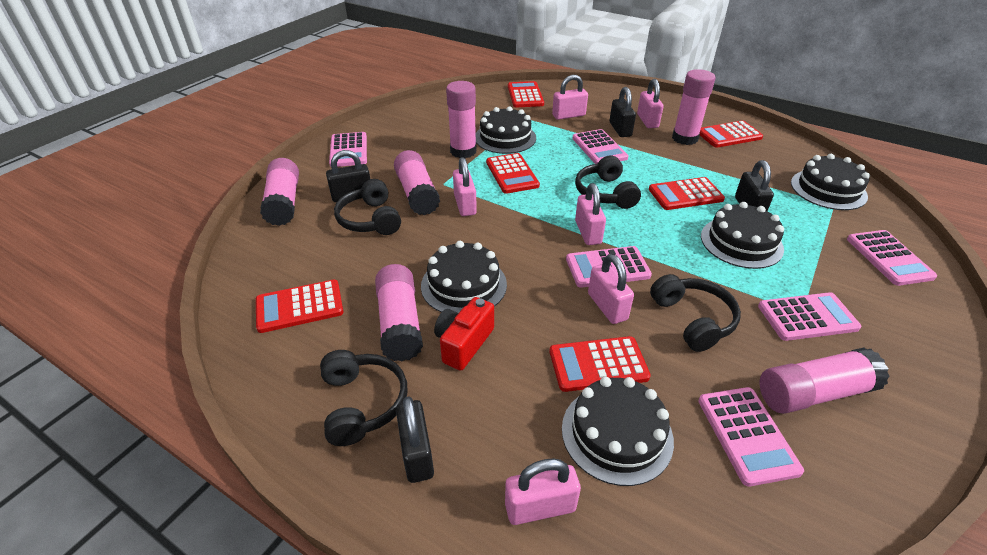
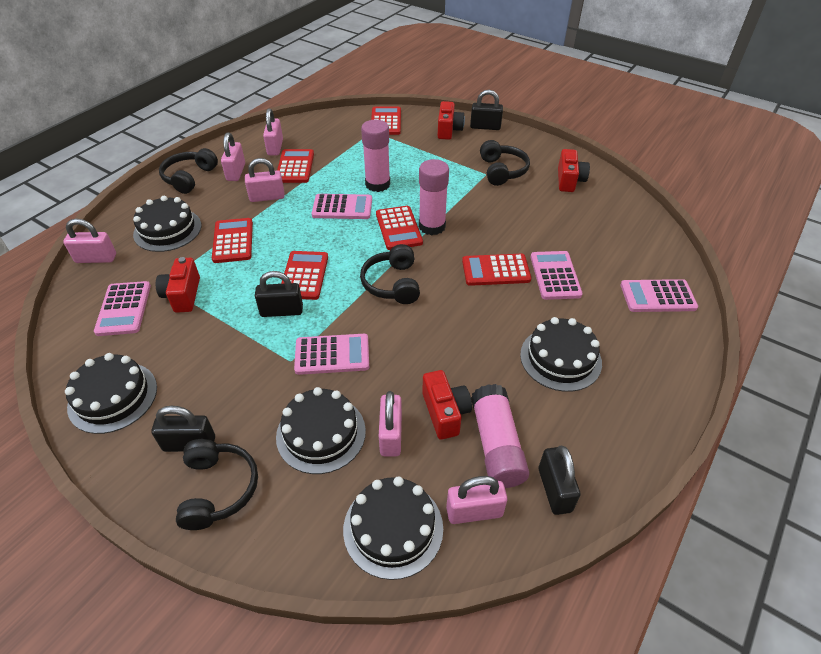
pink calculator: [329,132,367,167] [566,246,652,288] [572,129,629,164] [698,387,804,487] [758,292,861,341] [847,230,937,286] = 6 -> [94,281,151,336] [294,334,369,375] [312,194,372,219] [530,251,583,300] [620,279,698,312] = 5
pink glue stick: [260,158,299,226] [375,264,423,361] [394,150,440,215] [446,81,476,158] [672,69,715,145] [760,347,890,414] = 6 -> [361,120,390,192] [419,159,449,235] [471,384,529,488] = 3
red camera: [434,297,494,371] = 1 -> [156,257,200,313] [422,370,472,440] [438,101,465,140] [558,149,590,192] = 4

